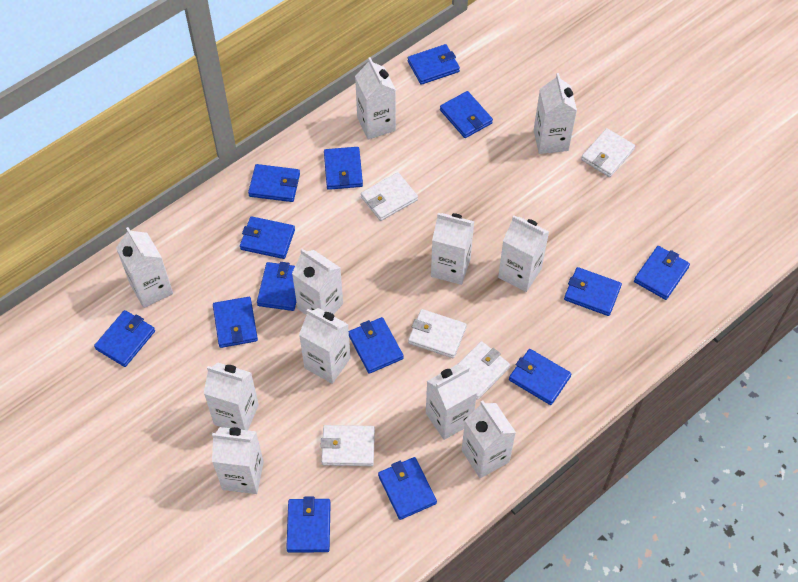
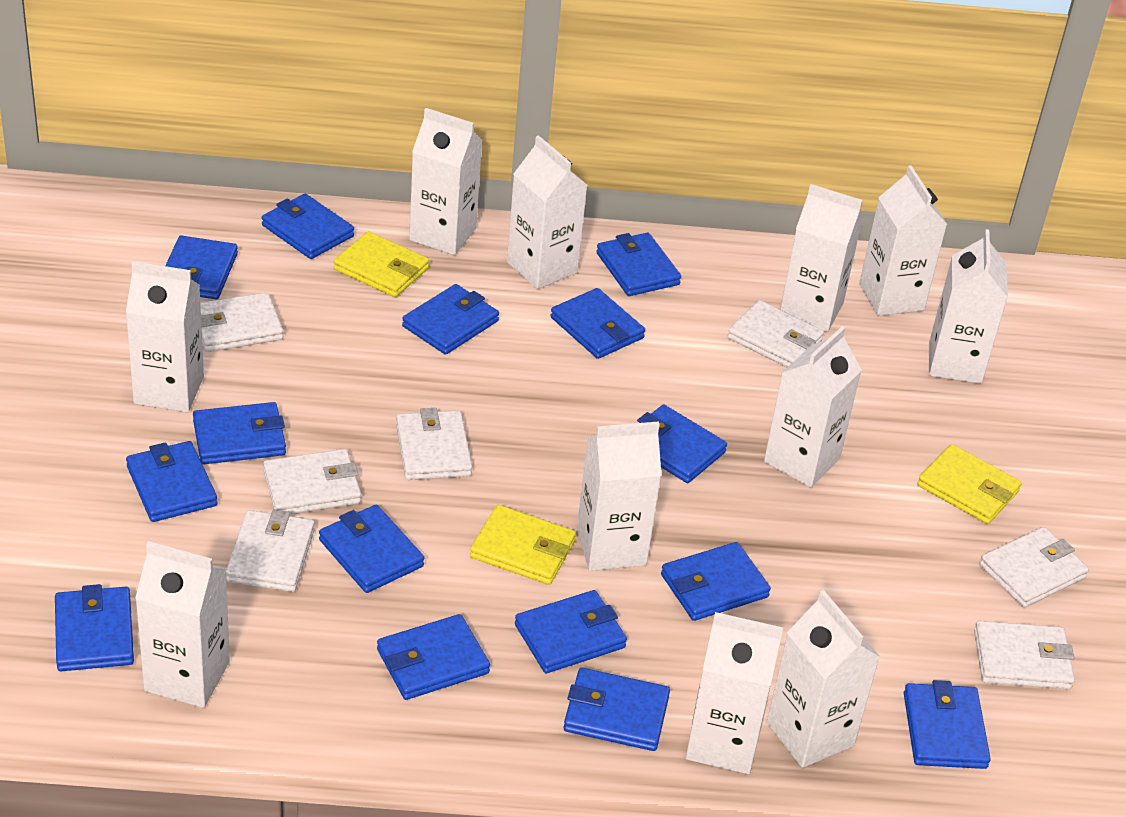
blue wallet: [94,310,155,367] [213,297,258,348] [240,216,295,259] [248,164,300,202] [257,262,296,311] [286,497,331,553] [324,147,363,190] [349,317,404,374] [378,457,437,520] [408,44,460,85] [440,91,493,138] [509,349,571,405] [564,267,622,316] [634,246,690,300] = 14 -> [55,584,134,671] [126,441,217,522] [165,235,238,299] [193,402,286,464] [262,194,354,259] [319,505,424,593] [377,614,490,700] [402,284,499,355] [515,590,627,673] [550,288,645,359] [564,668,670,751] [596,233,681,296] [637,405,727,483] [661,542,771,621] [904,680,991,769] = 15
white wallet: [320,425,375,466] [361,172,418,221] [408,309,467,358] [458,341,510,400] [581,128,635,177] = 5 -> [200,292,283,352] [226,509,315,592] [263,449,361,514] [396,408,472,480] [728,300,824,367] [974,621,1075,689] [979,527,1089,608] = 7
yellow wallet: none = 0 -> [334,231,429,297] [470,505,576,585] [917,444,1021,524] = 3

